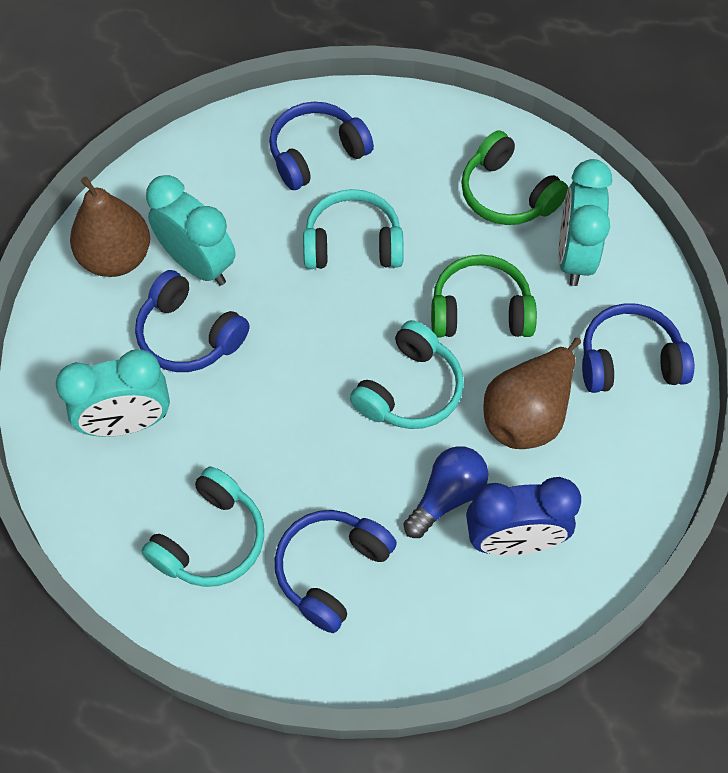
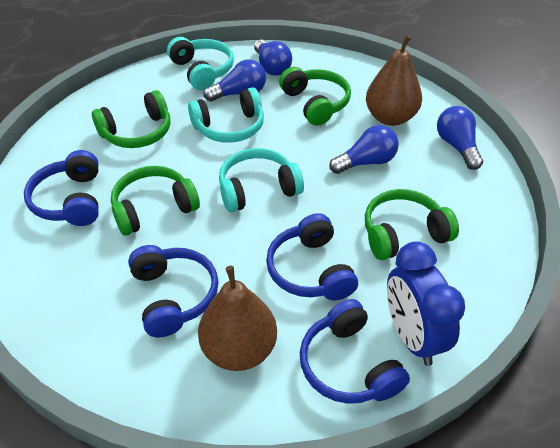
blue light bulb: [404,446,488,538] = 1 -> [204,59,266,102] [254,40,292,76] [329,125,399,174] [437,106,483,170] = 4
green headphones: [431,254,537,337] [461,130,568,225] = 2 -> [92,90,170,148] [111,166,200,236] [279,67,351,126] [365,189,459,260] = 4
turquoise clock: [56,349,170,437] [146,175,236,286] [558,159,612,286] = 3 -> none = 0

